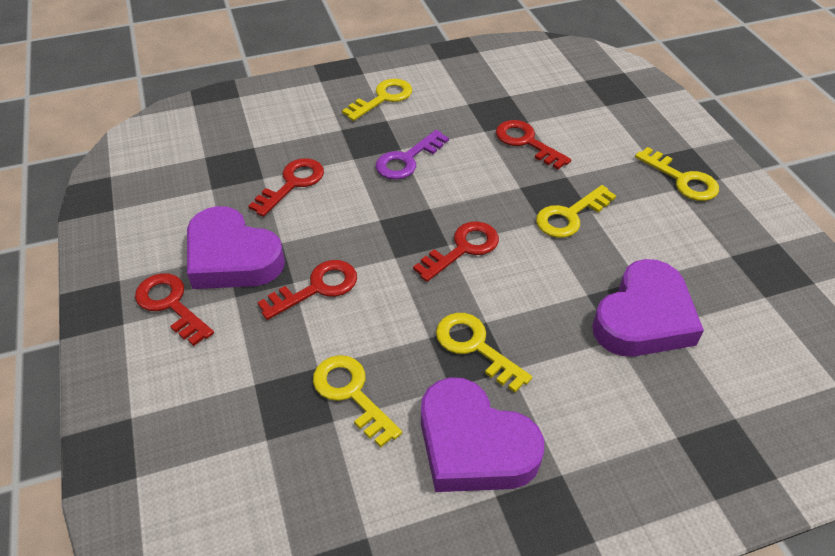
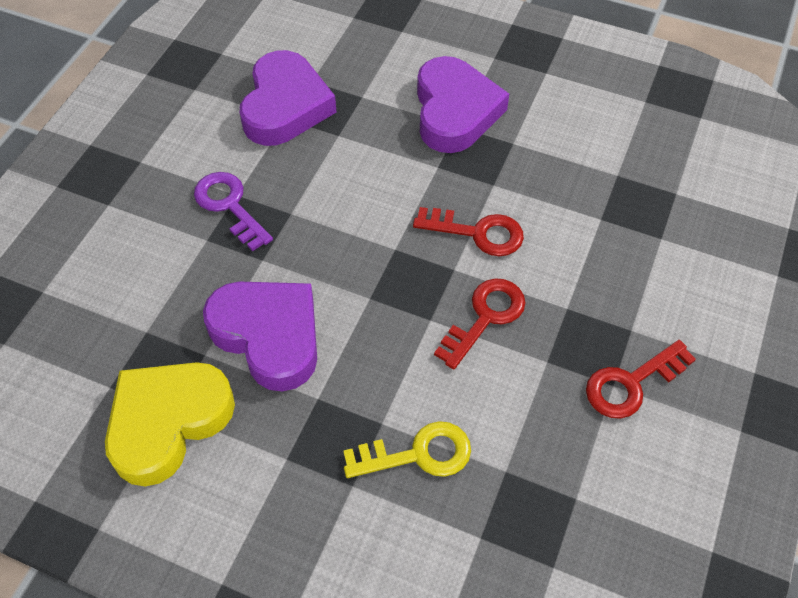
red key: [135,273,214,346] [248,158,324,217] [257,260,357,320] [413,221,499,282] [496,120,571,169] = 5 -> [413,207,524,256] [434,279,525,370] [586,340,696,419] = 3
yellow heart: none = 0 -> [105,362,235,486] = 1
yellow key: [313,355,402,447] [342,79,412,121] [436,313,532,393] [536,185,616,238] [635,147,719,201] = 5 -> [343,421,471,478] = 1

